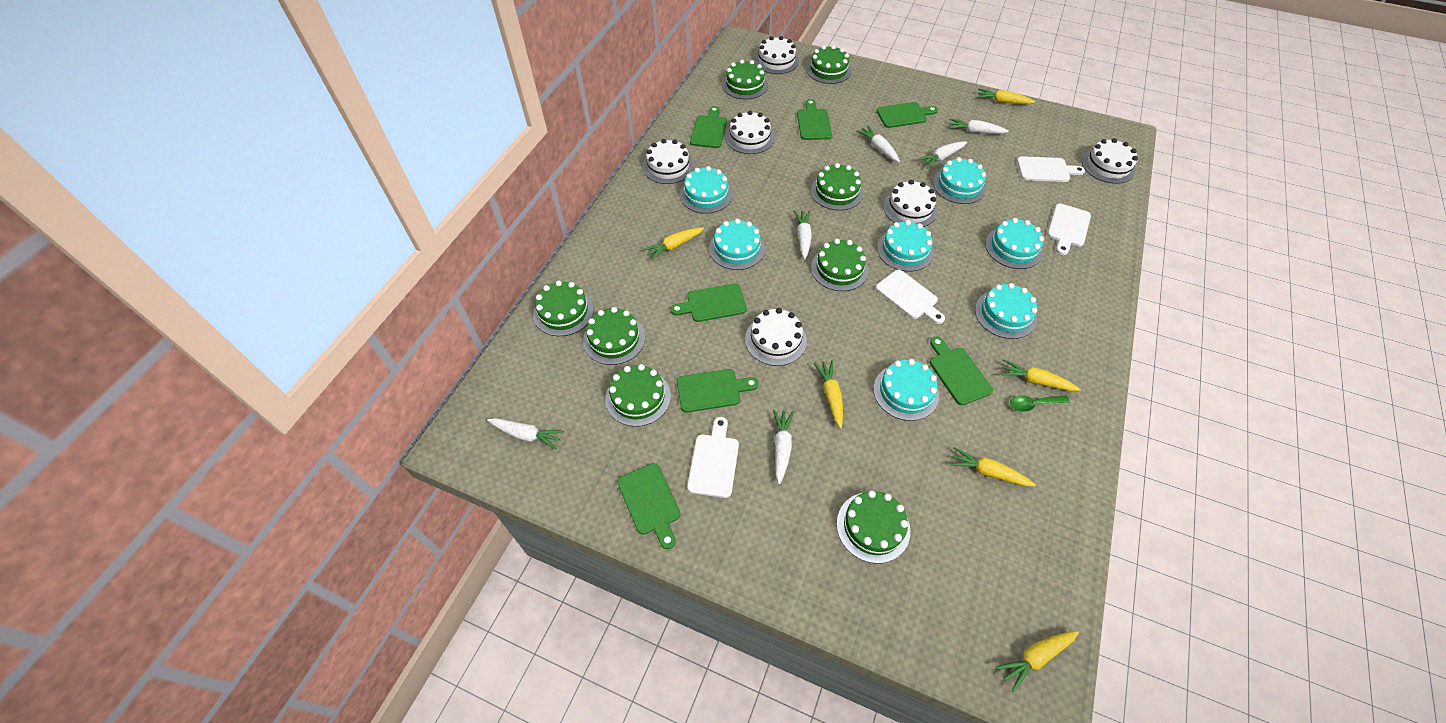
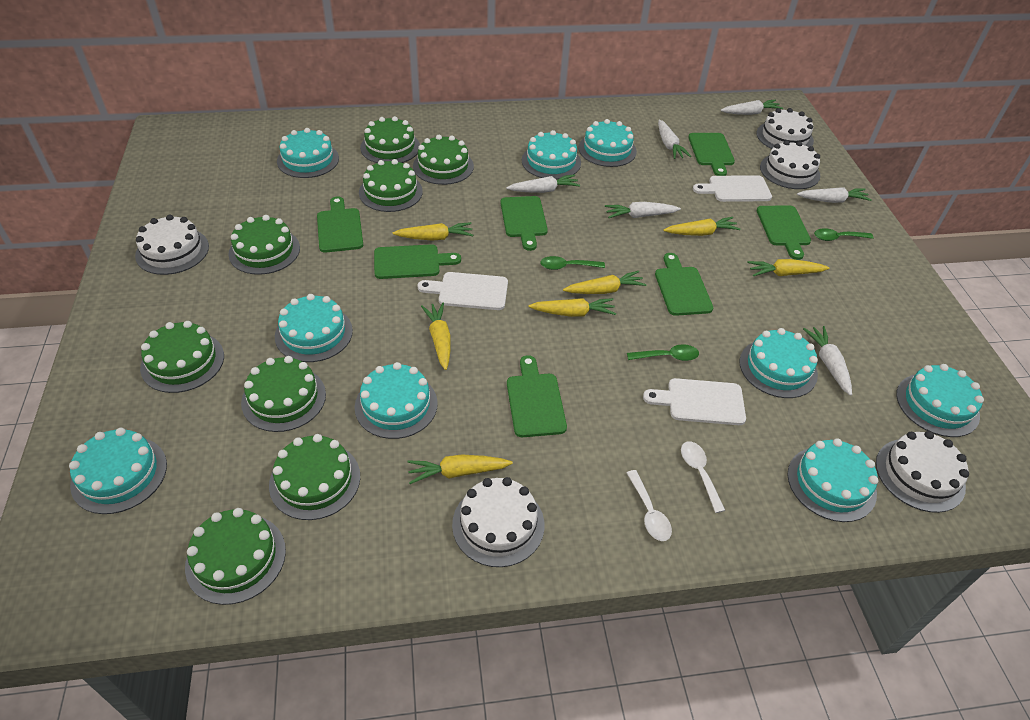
green spoon: [1010,395,1070,412] = 1 -> [540,256,605,270] [627,344,699,361] [814,228,874,241] = 3
turquoise cake: [680,166,733,214] [709,219,765,270] [873,359,939,421] [877,220,934,272] [933,157,986,204] [975,283,1037,339] [985,218,1044,269] = 7 -> [69,428,167,514] [275,294,353,362] [277,128,339,178] [355,362,438,439] [522,130,581,180] [578,119,637,167] [740,328,818,398] [787,438,878,522] [896,364,984,437] = 9
white cake: [643,139,694,184] [725,111,775,154] [745,308,807,366] [754,36,799,74] [883,180,938,227] [1082,138,1138,184] = 6 -> [135,214,209,275] [452,477,544,567] [756,108,814,149] [760,140,820,189] [876,431,969,513] = 5
white cutting board: [687,417,739,498] [876,270,945,324] [1017,156,1085,182] [1047,204,1091,255] = 4 -> [418,272,508,310] [643,378,746,425] [693,175,772,202] = 3
white spoon: none = 0 -> [627,470,672,541] [681,441,726,513] = 2
yellow carrot: [643,228,704,261] [813,360,843,428] [950,447,1036,486] [977,88,1035,104] [996,631,1079,692] [1001,359,1081,391] = 6 -> [393,222,473,240] [407,454,513,484] [421,302,451,370] [529,298,616,317] [563,271,646,294] [663,217,740,236] [748,259,829,276] = 7

